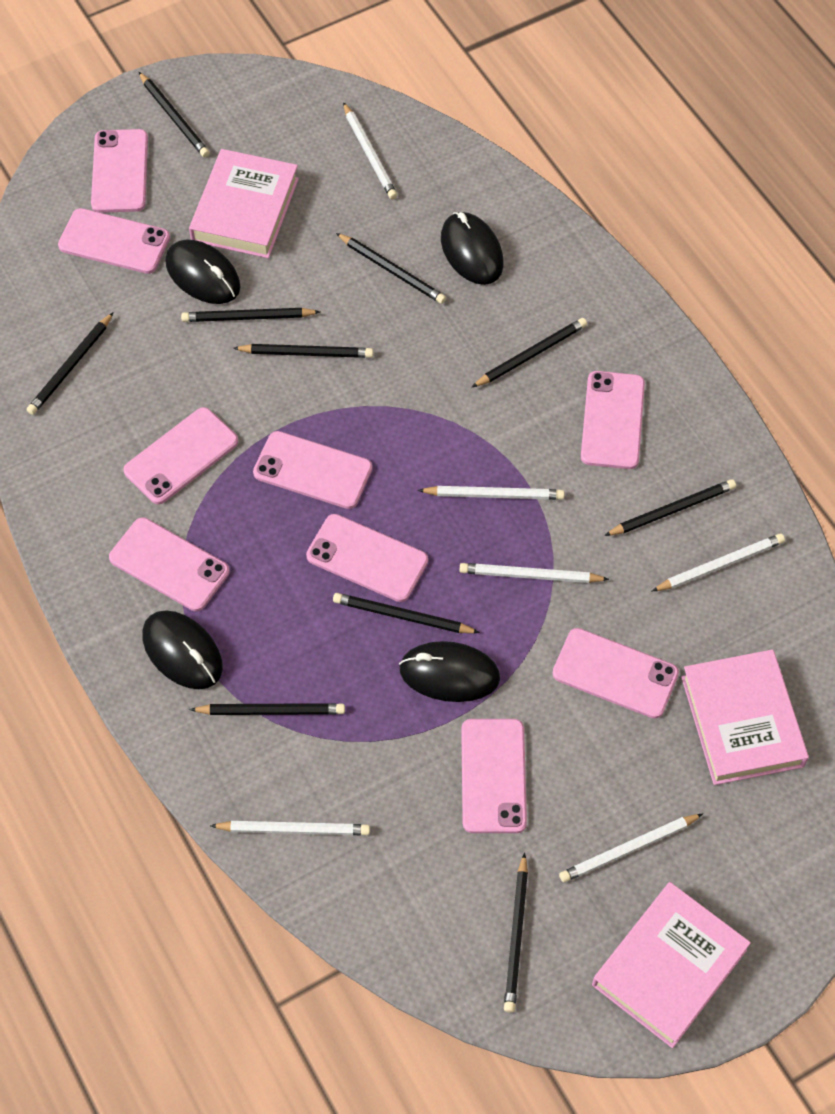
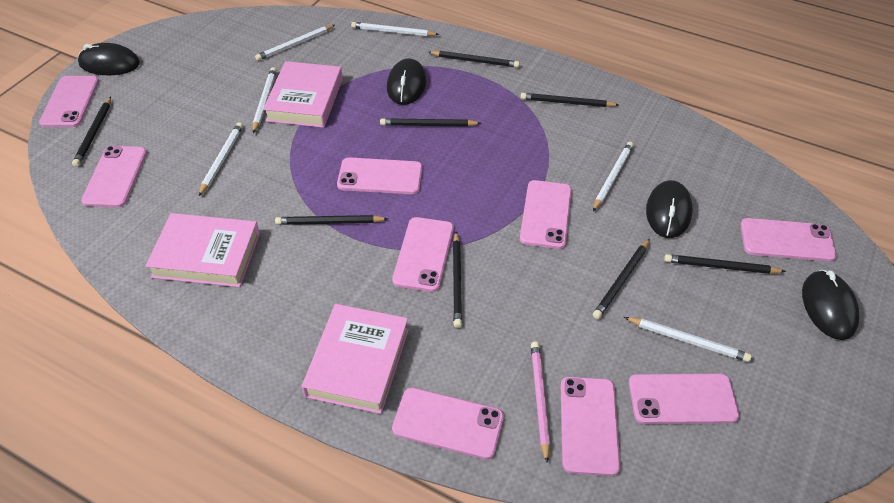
black pencil: [27,312,114,415] [139,72,210,157] [181,308,320,322] [189,703,345,715] [233,344,373,358] [333,593,480,633] [336,233,446,304] [471,318,587,388] [504,853,528,1013] [604,479,736,536] = 10 -> [72,97,111,167] [275,215,388,225] [380,118,481,126] [428,51,520,68] [453,231,462,328] [520,93,619,107] [593,239,650,319] [664,254,786,274] = 8
pink pencil: none = 0 -> [531,342,550,463] = 1

